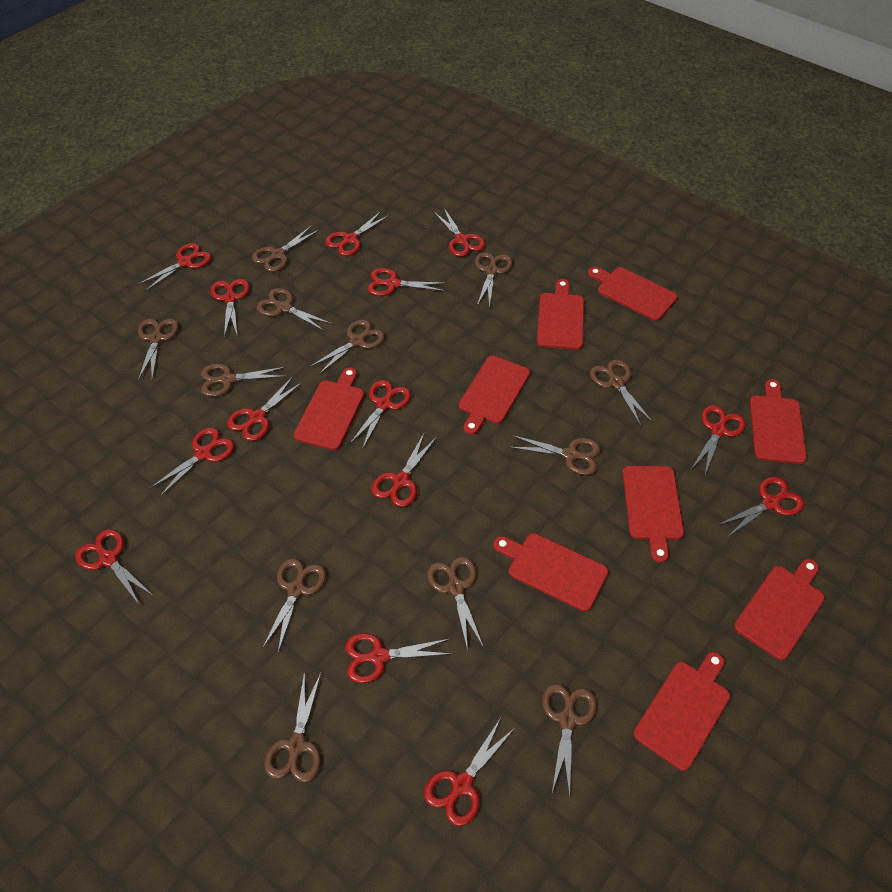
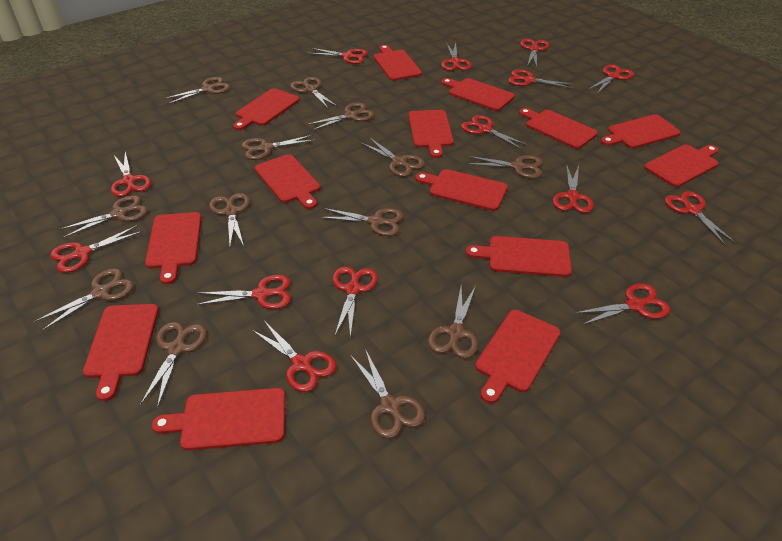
brown scissors: [138,319,179,380] [201,364,287,397] [252,225,319,272] [257,288,332,331] [262,558,326,652] [264,671,321,782] [310,319,385,375] [427,556,484,651] [475,252,513,309] [508,435,601,475] [542,683,597,797] [590,359,653,426] = 12 -> [34,269,134,331] [58,195,148,238] [140,322,207,408] [163,77,230,104] [209,193,250,246] [242,135,316,160] [290,77,338,108] [306,103,374,131] [319,208,404,236] [350,349,425,438] [361,137,425,177] [428,286,478,359] [466,155,542,179] = 13
red cutting board: [294,367,365,450] [459,356,530,435] [494,533,609,612] [537,279,584,350] [588,267,678,321] [622,466,684,563] [633,652,730,771] [734,559,825,660] [750,379,807,464] = 9 -> [83,304,159,401] [145,212,202,284] [152,388,285,451] [233,88,300,130] [255,154,320,209] [374,45,422,81] [408,110,454,158] [415,169,508,211] [441,78,515,111] [466,236,572,277] [475,310,561,403] [519,108,598,149] [601,114,681,149] [644,145,719,187] = 14

